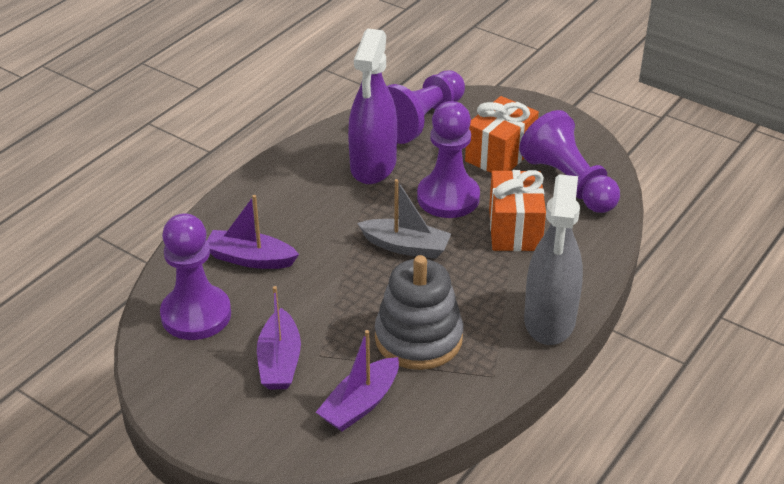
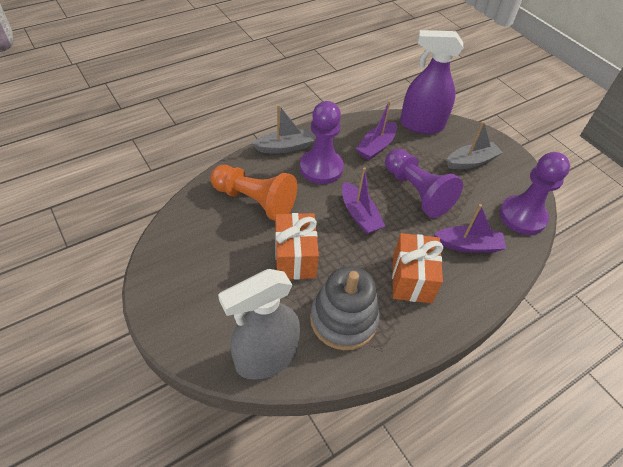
grey boat: [357,179,451,259] = 1 -> [252,104,314,154] [447,121,503,169] = 2
orange pawn: none = 0 -> [210,165,297,221] = 1
purple pawn: [160,213,231,340] [387,70,465,144] [417,101,480,218] [519,110,620,213] = 4 -> [300,101,344,184] [385,149,463,218] [500,152,570,235] = 3

